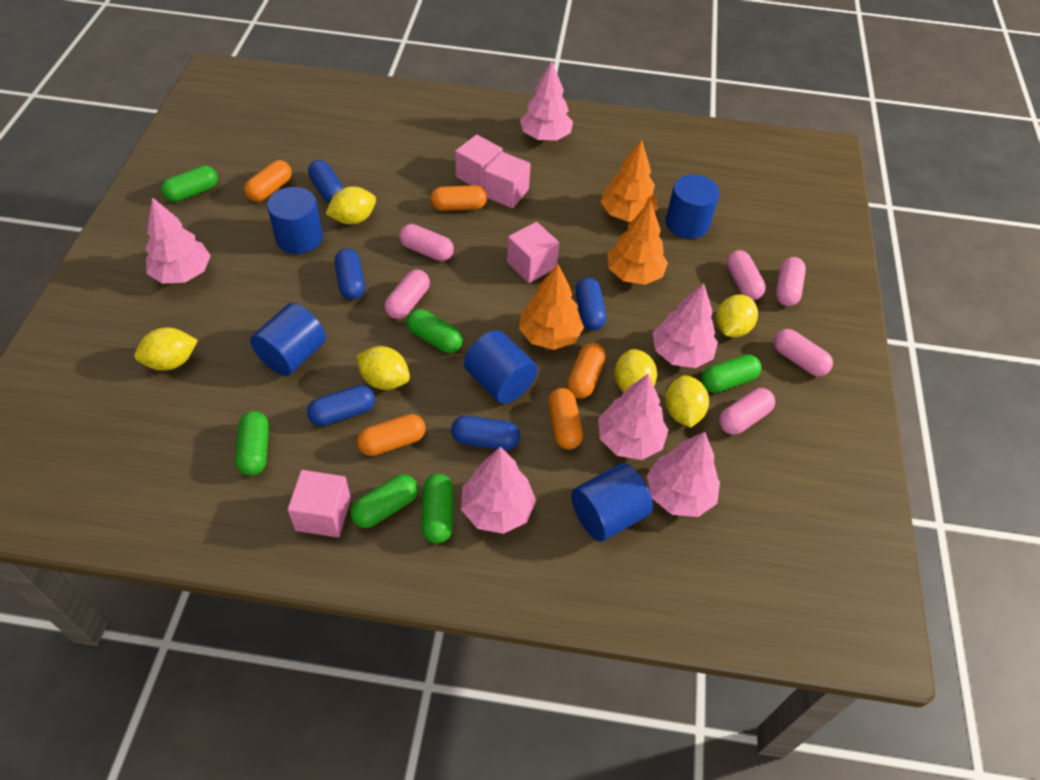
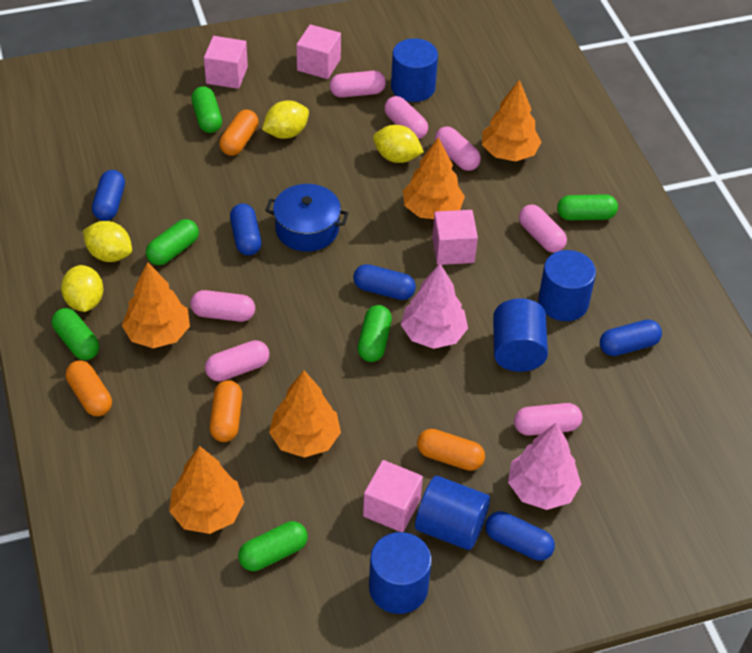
blue pot: none = 0 -> [265,184,349,252] = 1
orange capsule: [244,160,292,202] [357,414,426,456] [431,185,487,211] [548,388,583,449] [567,343,606,398] = 5 -> [66,361,112,416] [210,380,242,442] [219,109,259,156] [417,429,485,471] = 4
orange tree: [519,264,584,350] [601,139,658,222] [607,201,668,285] = 3 -> [122,262,190,348] [169,446,244,534] [269,370,341,458] [403,137,465,219] [482,80,541,161] = 5
pink capsule: [385,270,430,319] [399,224,454,261] [719,388,775,435] [726,250,766,300] [774,329,833,376] [776,257,806,306] = 6 -> [190,290,255,322] [205,340,269,381] [330,71,386,98] [384,96,428,139] [435,127,481,171] [514,403,582,436] [519,204,567,253] = 7
pink tree: [145,197,211,284] [461,447,536,534] [520,61,573,141] [598,374,668,460] [647,432,720,517] [653,283,718,368] = 6 -> [401,263,468,349] [508,422,581,510] = 2
yellow lemon: [134,328,198,371] [326,186,376,224] [356,346,410,390] [615,349,657,392] [665,375,709,428] [716,294,758,338] = 6 -> [61,265,103,312] [83,221,132,262] [262,100,309,139] [373,125,424,163] = 4

